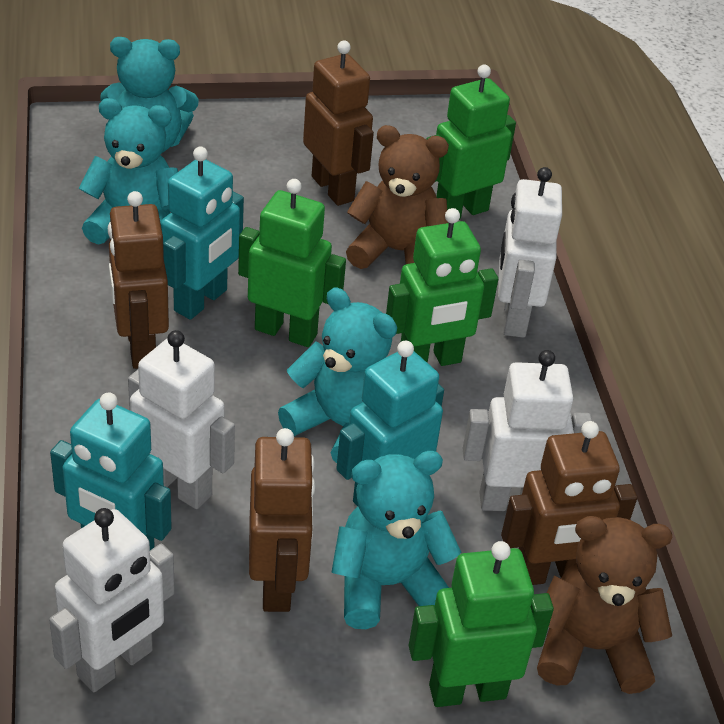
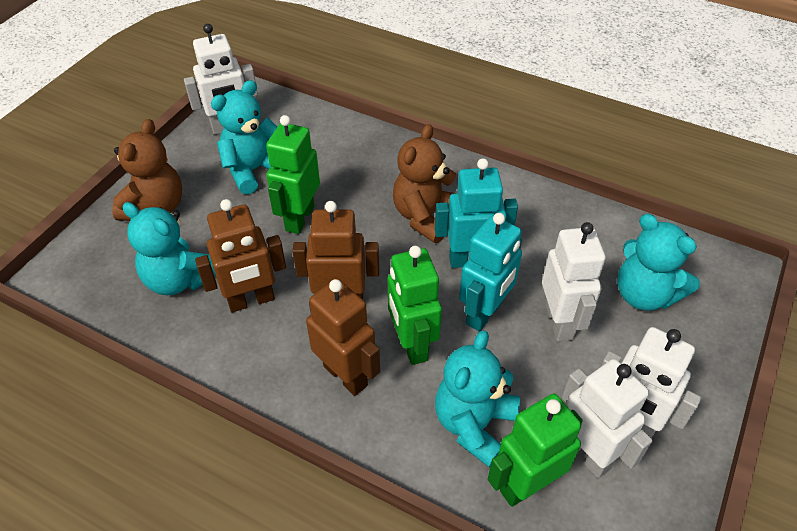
brown robot: [108,191,169,369] [249,428,316,612] [303,40,374,206] [501,421,637,585] = 4 -> [195,199,286,312] [292,201,379,299] [306,279,380,396] = 3
green robot: [238,179,346,347] [386,208,498,366] [409,541,554,707] [426,65,516,223] = 4 -> [266,115,320,234] [388,246,442,365] [488,394,583,507] = 3
turquoise robot: [50,393,172,550] [161,146,244,320] [336,341,444,506] = 3 -> [435,158,518,268] [459,213,522,332] = 2

